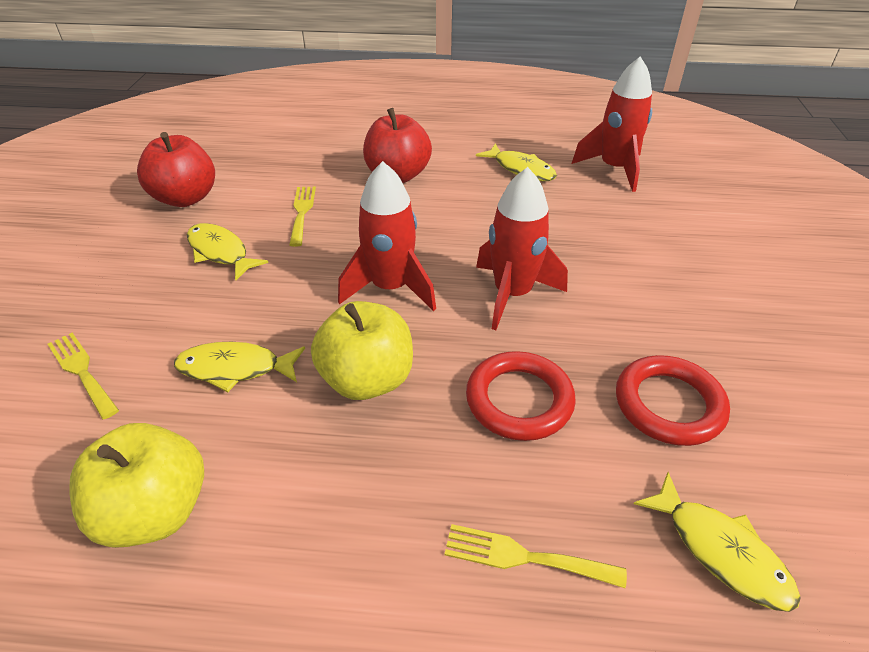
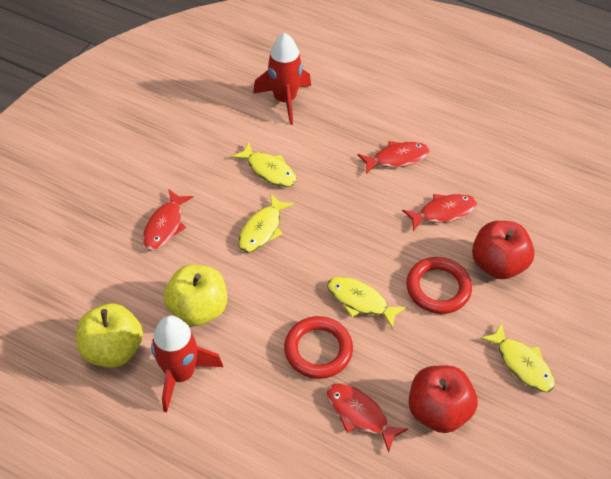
red fish: none = 0 -> [143,189,193,250] [326,383,408,452] [358,141,430,174] [402,194,478,231] = 4
red rocket: [338,161,436,311] [476,167,568,330] [572,56,652,192] = 3 -> [151,316,223,412] [253,33,311,125] = 2
yellow fork: [48,333,119,419] [289,186,316,247] [444,524,627,588] = 3 -> none = 0

